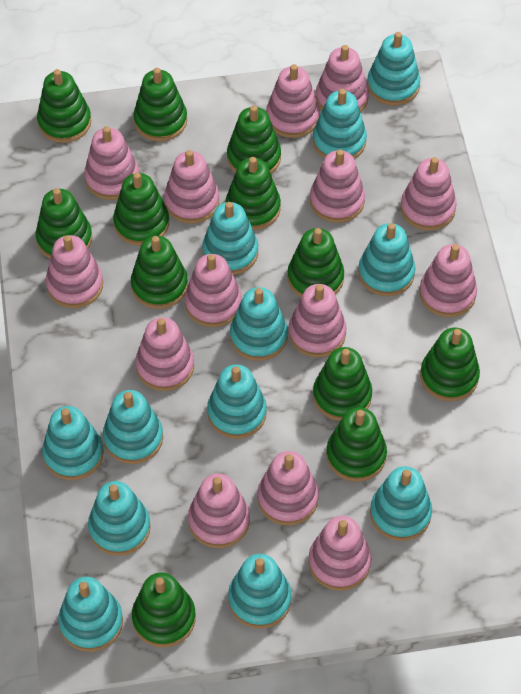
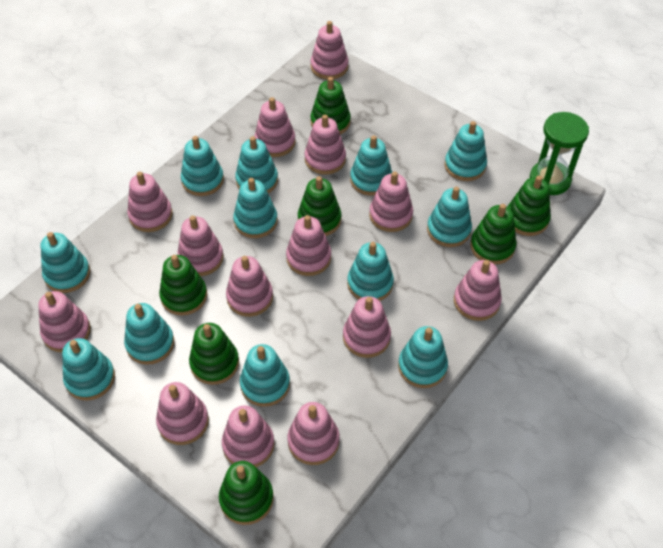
green hourglass: none = 0 -> [530,112,589,195] = 1
green stacking toy: [36,188,92,259] [37,69,91,143] [113,172,169,246] [131,236,188,309] [132,573,196,648] [133,68,187,141] [225,157,281,230] [227,105,281,174] [287,228,344,297] [313,347,372,421] [326,407,387,482] [420,327,480,401] = 12 -> [159,255,207,316] [189,323,239,385] [219,461,274,525] [298,176,341,236] [311,77,351,134] [470,204,516,264] [508,176,551,236] = 7

